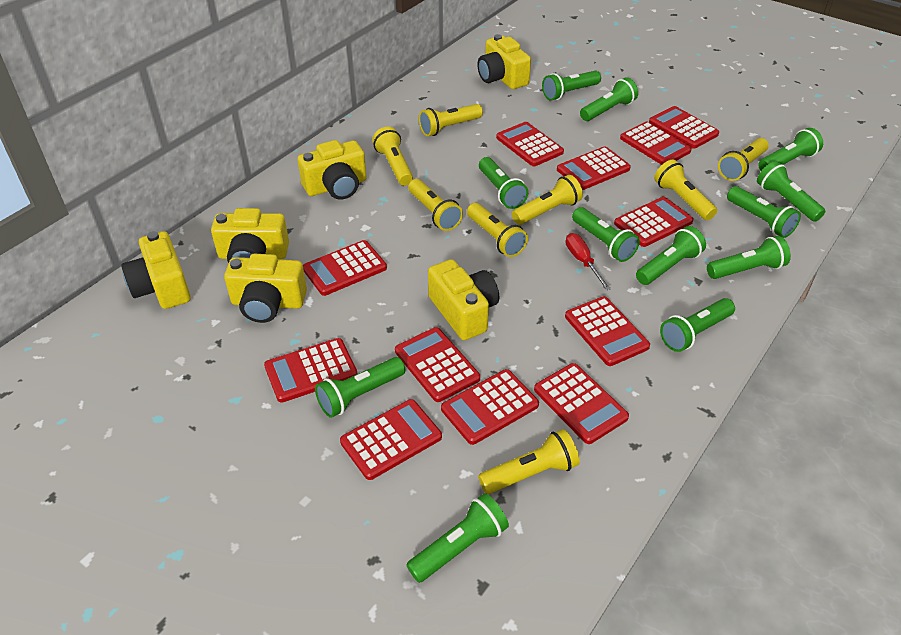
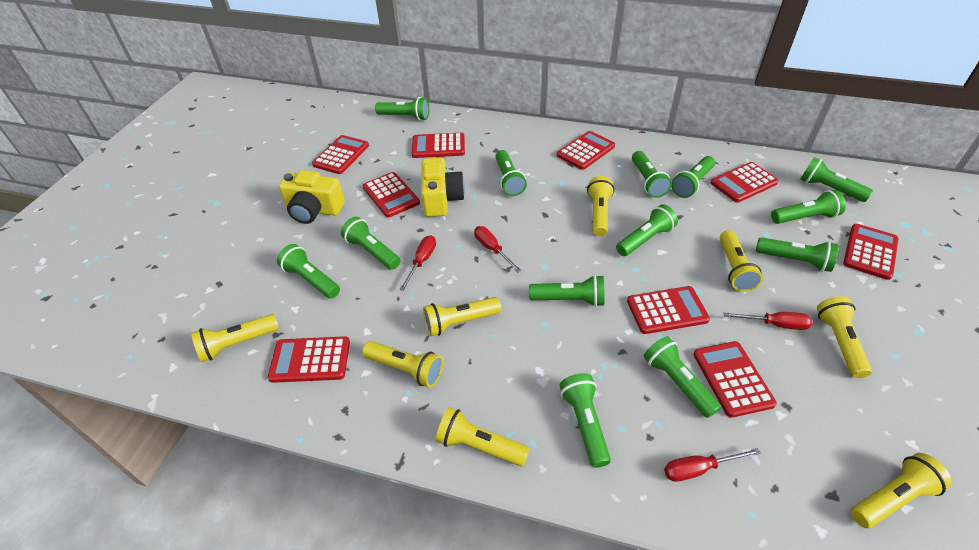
green flashlight: [315,357,405,418] [406,493,509,583] [479,157,528,209] [542,71,601,101] [572,207,640,262] [580,77,638,121] [636,226,706,285] [660,298,735,352] [707,236,791,279] [727,186,801,238] [757,161,826,222] [758,128,823,171] = 12 -> [277,244,340,299] [341,217,400,270] [375,97,429,121] [495,150,527,196] [529,275,604,307] [560,373,611,468] [616,204,678,256] [632,151,672,198] [644,336,721,418] [672,156,715,198] [756,237,839,272] [771,190,846,224] [800,157,873,202] = 13
red calculator: [264,338,357,403] [303,240,387,296] [340,399,442,480] [395,327,480,402] [441,369,539,445] [496,122,564,166] [534,363,629,444] [557,146,631,190] [565,296,650,366] [614,197,694,247] [620,122,692,165] [649,106,719,149] = 12 -> [268,336,350,383] [312,135,369,174] [363,172,420,218] [412,133,465,158] [557,131,615,170] [627,286,710,334] [693,341,777,418] [711,162,779,203] [843,224,899,280] = 9
red screwdriver: [566,233,611,291] = 1 -> [399,235,436,291] [474,226,522,272] [664,448,761,482] [724,312,813,330] = 4
yellow camera: [121,231,191,309] [211,208,289,263] [224,254,307,323] [297,140,367,200] [428,259,499,340] [477,34,531,89] = 6 -> [279,170,345,224] [421,158,465,217] = 2

